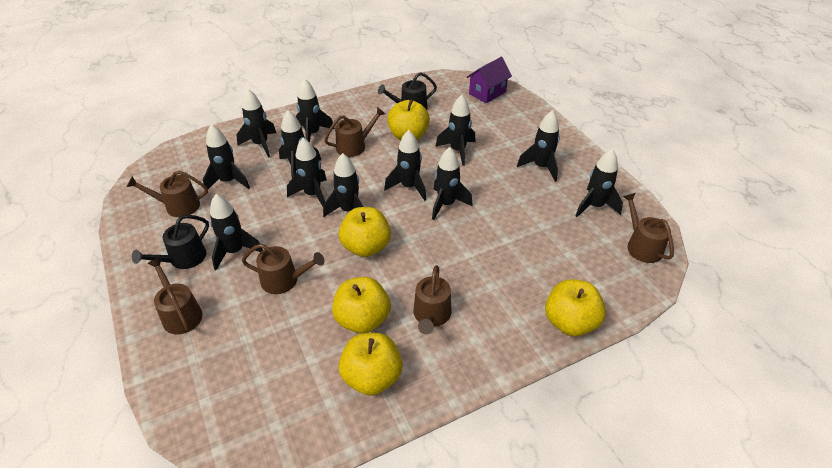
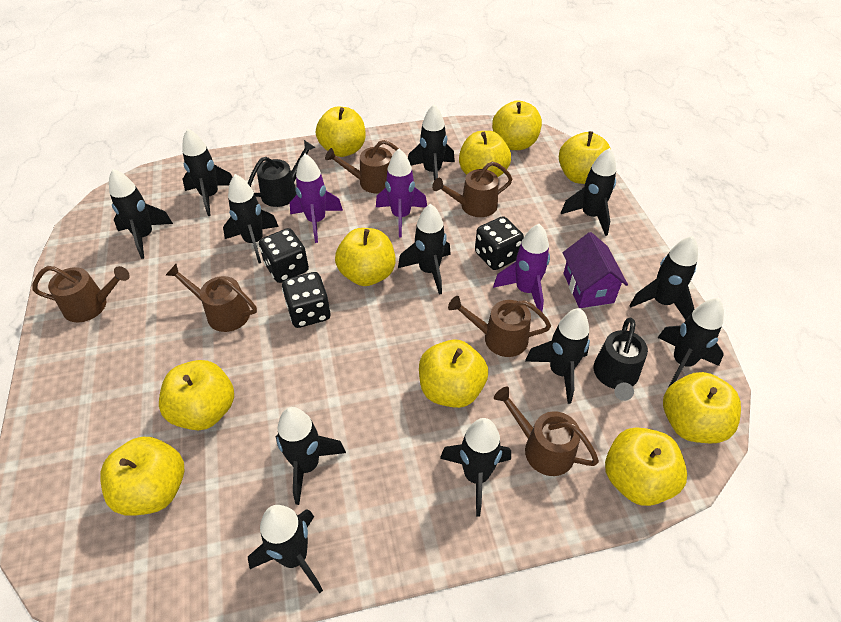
black dice: none = 0 -> [259,228,309,283] [282,272,330,328] [475,216,524,270] = 3
purple rocket: none = 0 -> [290,154,343,243] [376,149,427,238] [493,224,550,312] = 3
yellow apple: [332,277,391,334] [339,207,391,257] [339,333,403,396] [387,100,430,140] [545,279,606,336] = 5 -> [100,437,184,516] [159,360,234,430] [316,107,366,157] [335,228,396,286] [419,340,488,408] [459,131,511,177] [492,100,542,150] [559,131,611,184] [605,427,687,506] [663,372,741,443] = 10

